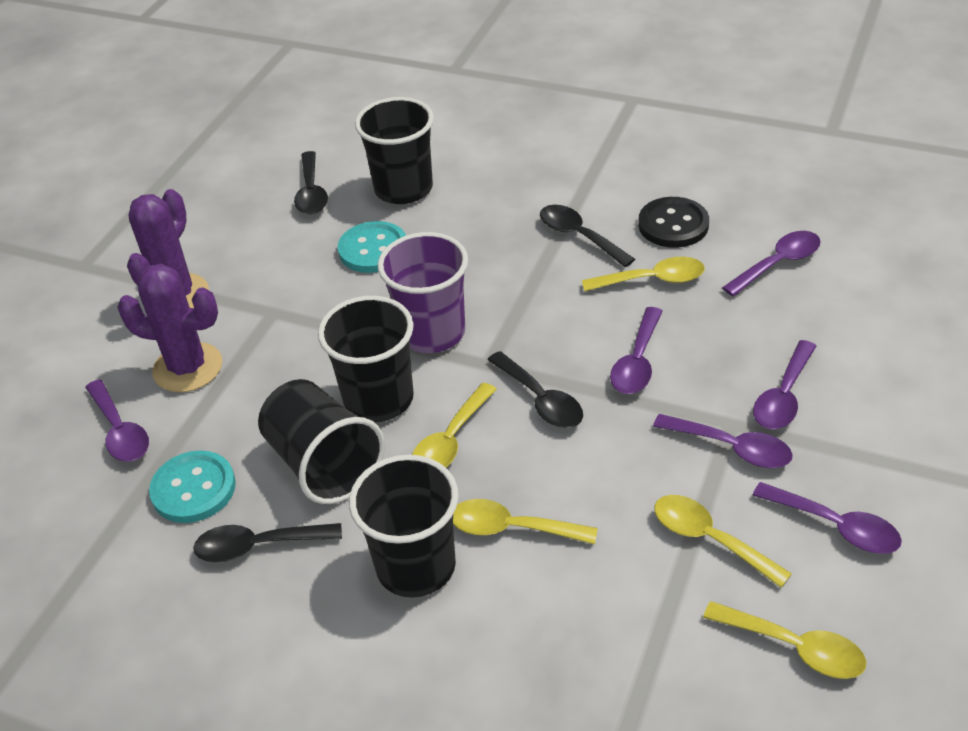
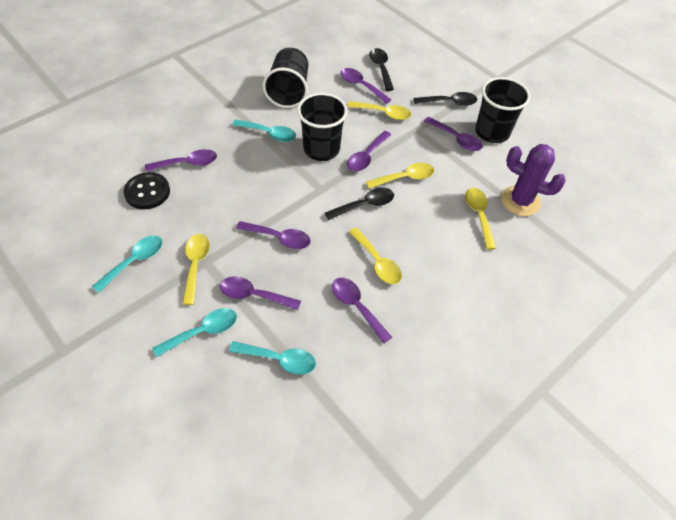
black cup: [258,379,385,504] [318,296,414,422] [349,455,459,598] [355,97,434,204] = 4 -> [263,48,308,108] [297,93,348,161] [475,77,531,143] = 3
black spoon: [193,523,342,562] [294,151,328,214] [488,351,583,428] [540,205,635,267] = 4 -> [325,188,394,220] [369,48,394,91] [413,92,477,106] = 3
purple cactus: [117,264,222,392] [127,189,209,308] = 2 -> [501,144,566,216] = 1
purple cup: [378,232,468,353] = 1 -> none = 0
purple spoon: [85,379,149,462] [610,307,663,394] [653,414,793,468] [722,231,821,296] [752,482,902,554] [753,340,816,429] = 6 -> [145,149,217,172] [220,276,301,310] [236,221,311,249] [332,278,392,344] [340,68,392,104] [347,131,391,171] [424,117,482,151] = 7
turquoise button: [149,450,236,523] [338,221,406,273] = 2 -> none = 0
turquoise spoon: none = 0 -> [92,236,162,293] [153,308,237,357] [229,341,316,375] [232,119,296,142] = 4

